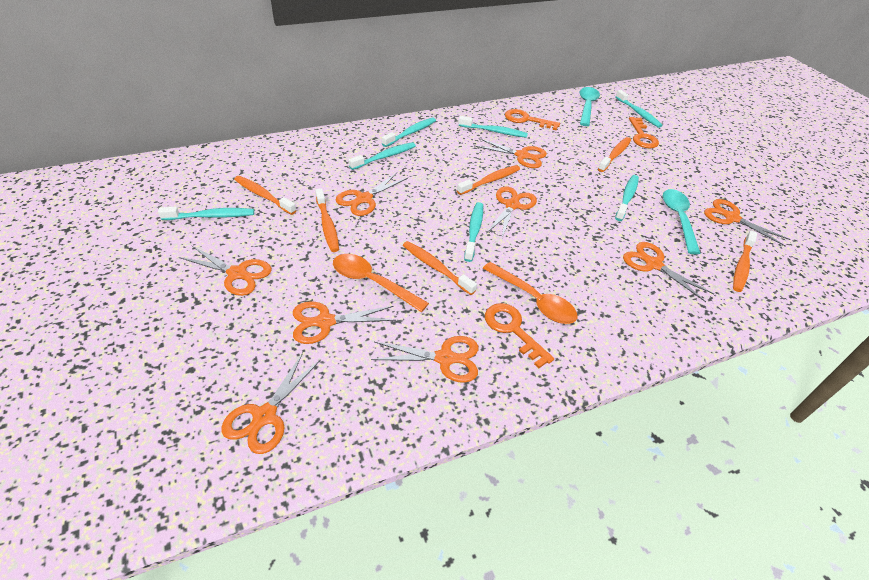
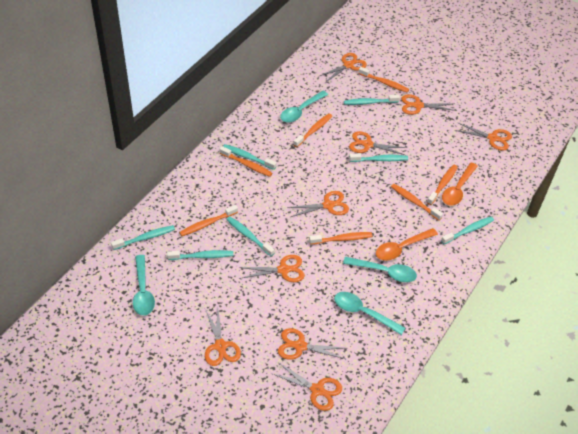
orange key: [485,303,554,369] [505,109,560,131] [629,117,659,148] = 3 -> none = 0
orange toothbrush: [234,176,297,215] [315,188,339,252] [403,241,477,295] [457,165,520,195] [598,137,631,172] [733,231,757,292] = 6 -> [179,205,238,236] [220,146,273,177] [293,114,332,147] [309,232,373,245] [358,67,409,93] [391,184,443,220] [427,165,458,205] = 7
turquoise spoon: [580,87,600,126] [663,189,701,254] = 2 -> [133,255,155,315] [280,91,328,123] [334,292,405,335] [343,257,417,282] = 4

